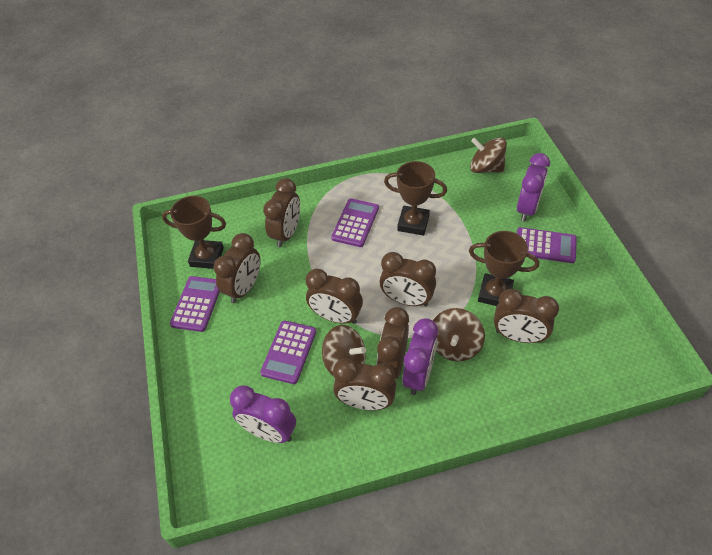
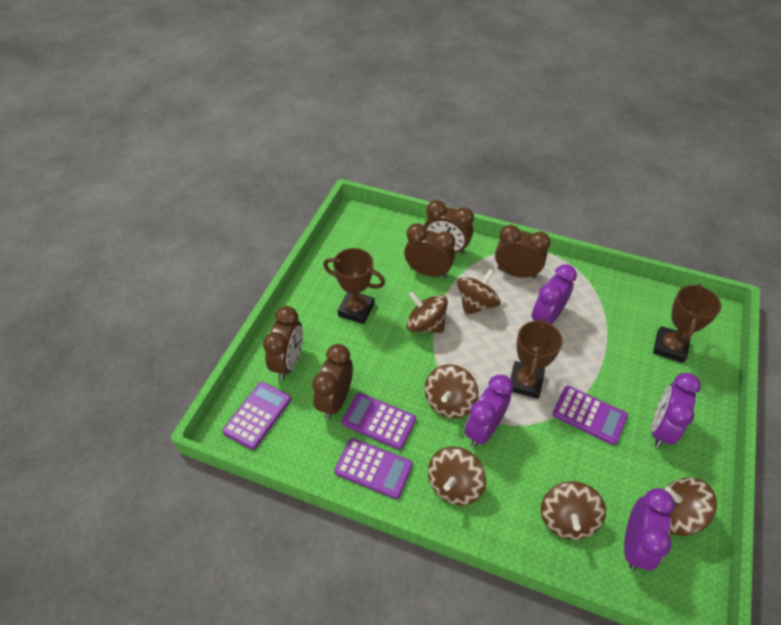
brown clock: [214,233,260,303] [263,178,300,247] [306,269,363,324] [333,359,396,410] [377,307,409,379] [380,252,436,306] [494,289,559,343] = 7 -> [263,306,303,380] [312,344,353,419] [404,223,455,278] [424,200,474,254] [495,225,551,279] = 5
brown spinning top: [322,325,366,376] [433,308,485,361] [470,138,507,173] = 3 -> [406,292,448,333] [425,364,479,419] [428,446,486,505] [457,269,501,315] [541,481,606,540] [664,478,717,536] = 6
purple clock: [230,385,296,443] [402,318,438,395] [517,153,550,222] = 3 -> [465,375,513,447] [532,264,577,325] [624,488,675,570] [651,373,701,448] = 4

